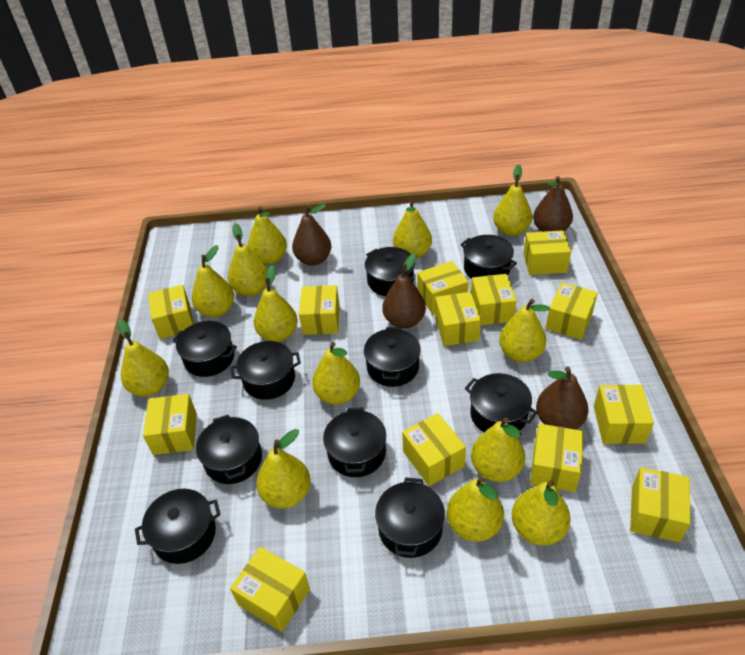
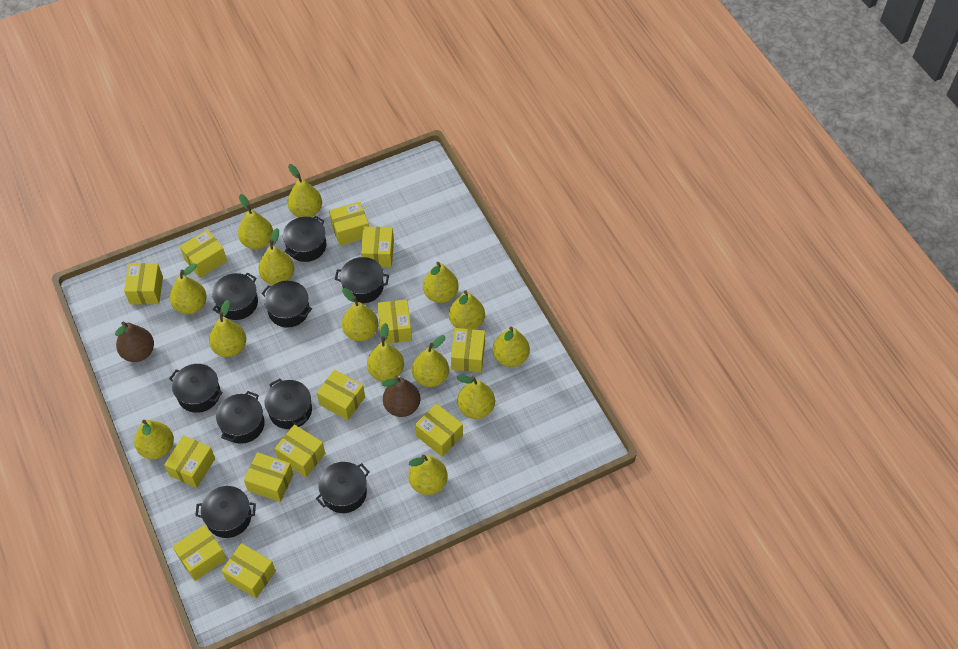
black pot: [135,489,221,564] [172,321,237,377] [196,415,262,484] [230,341,301,400] [323,407,386,477] [364,327,421,387] [365,247,415,296] [375,477,445,558] [460,235,517,279] [465,373,538,432] = 10 -> [169,364,223,413] [195,486,256,538] [212,272,258,320] [216,391,265,444] [261,281,312,328] [265,379,312,429] [283,216,327,262] [316,462,369,513] [335,257,389,303] = 9
brown pear: [292,204,331,266] [382,253,426,329] [533,176,573,232] [536,367,589,430] = 4 -> [115,321,154,362] [382,376,420,417] = 2
yellow pear: [118,319,169,396] [192,245,234,317] [228,223,268,296] [248,206,287,265] [254,265,298,342] [256,429,311,509] [312,342,360,405] [393,200,432,259] [447,477,504,542] [471,417,525,482] [493,164,532,236] [499,299,550,362] [512,480,571,546] = 13 -> [134,420,174,459] [170,263,207,314] [209,300,246,357] [238,194,273,250] [258,228,294,285] [287,164,322,217] [342,288,378,341] [367,323,404,381] [408,455,448,495] [412,335,449,387] [423,262,459,303] [449,291,485,330] [456,375,495,419] [493,326,530,367] = 14

